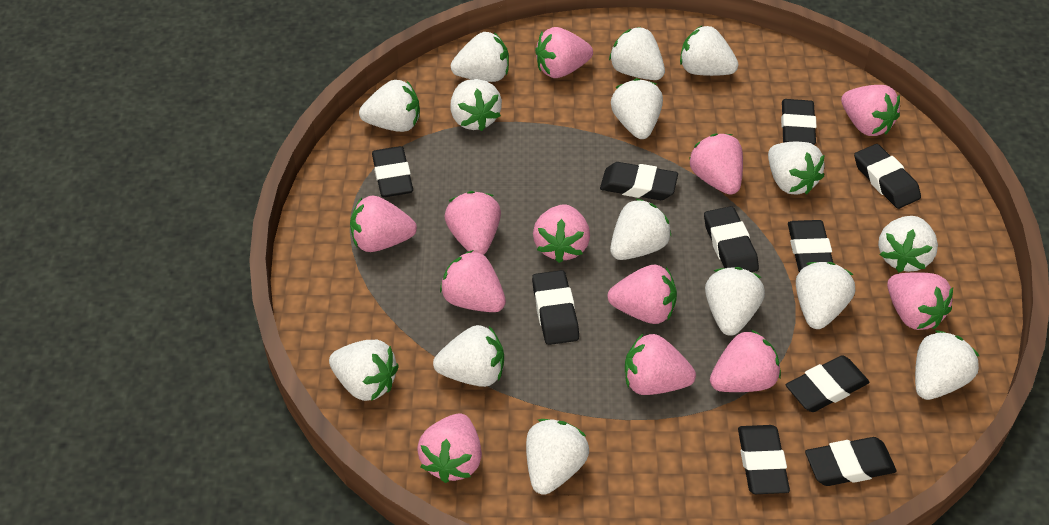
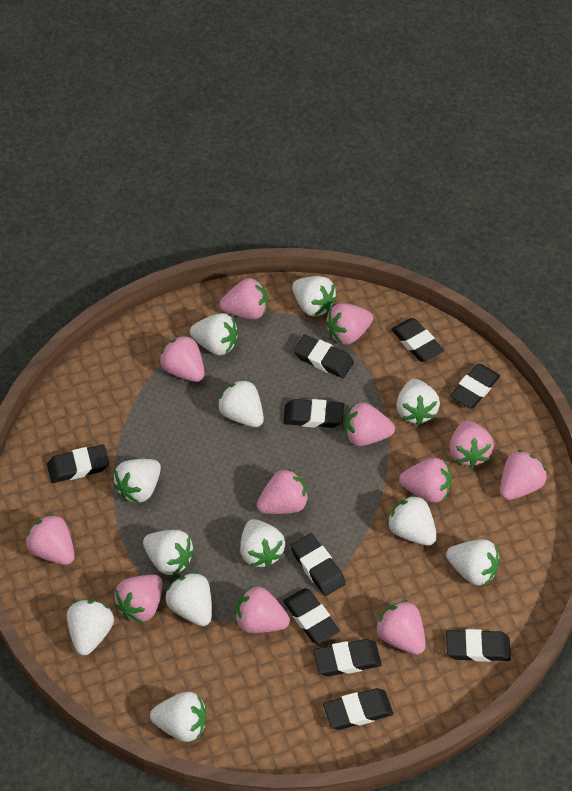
white strawberry: [329,340,399,401] [359,80,420,132] [433,325,504,387] [450,79,502,131] [451,32,509,82] [526,419,589,495] [609,27,665,80] [610,198,672,260] [611,78,663,139] [680,25,738,76] [705,267,765,336] [768,142,825,195] [796,262,855,329] [878,216,938,272] [915,330,979,400] = 15 -> [67,600,114,655] [113,459,161,503] [143,530,195,575] [150,692,206,742] [166,572,212,626] [190,313,238,355] [218,379,264,427] [240,519,285,568] [292,276,337,317] [387,495,437,546] [396,379,440,425] [446,539,500,586] = 12

